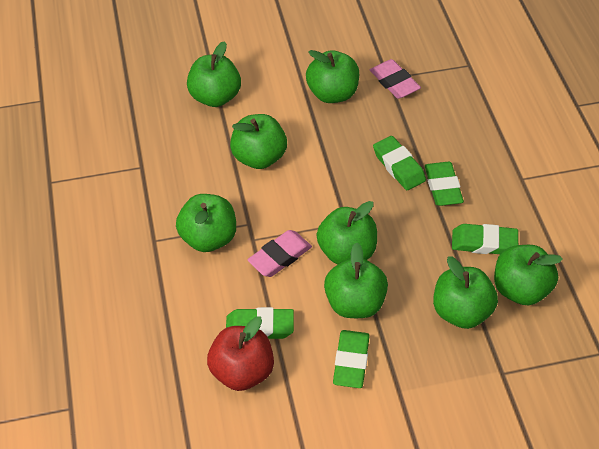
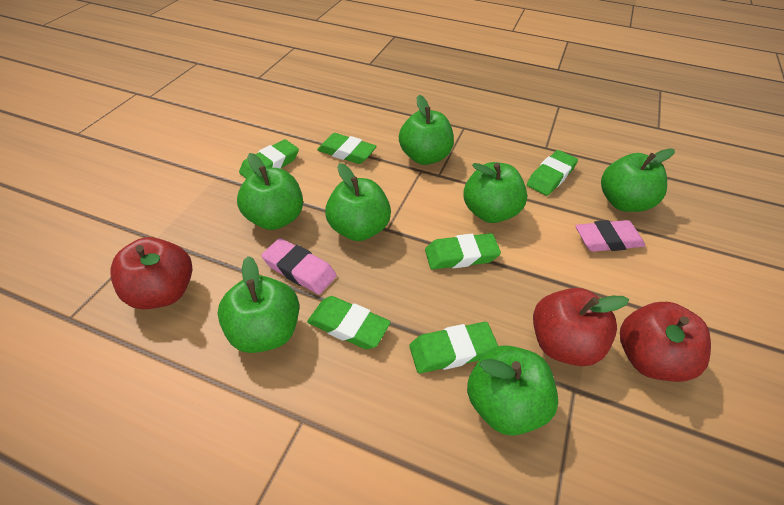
green apple: [176,194,236,252] [187,41,241,107] [230,114,287,169] [306,50,359,103] [316,201,377,265] [324,243,388,318] [433,256,498,329] [494,245,563,305] = 8 -> [217,256,299,353] [237,153,303,230] [325,163,391,241] [399,95,454,165] [464,162,527,223] [467,345,558,436] [601,148,675,212] = 7
green eraser: [226,307,294,339] [333,330,370,388] [373,136,426,190] [425,161,464,206] [452,224,518,254] = 5 -> [239,139,299,178] [307,296,391,349] [317,133,377,164] [409,322,498,373] [425,233,501,269] [527,150,578,196] = 6
red apple: [207,316,274,391] = 1 -> [110,237,193,309] [533,288,629,366] [620,302,711,382] = 3

